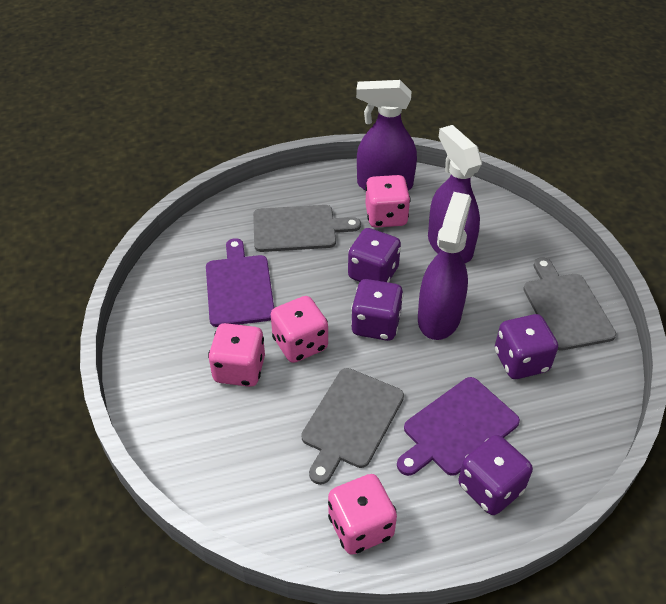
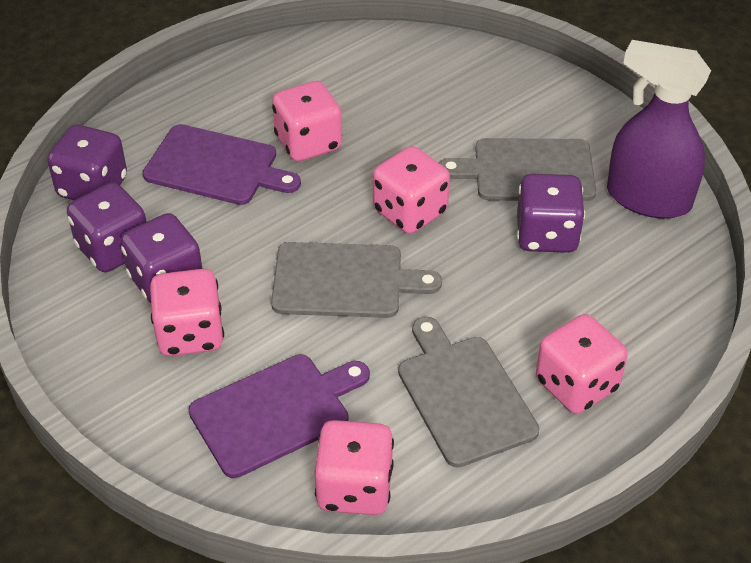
pink dice: [208,323,265,387] [271,296,328,363] [328,474,397,555] [365,175,411,228] = 4 -> [150,269,224,356] [272,81,342,162] [315,420,394,515] [373,146,450,234] [536,314,628,414] = 5
purple spray bottle: [356,80,417,191] [418,192,471,340] [428,125,482,263] = 3 -> [607,40,711,219] = 1

